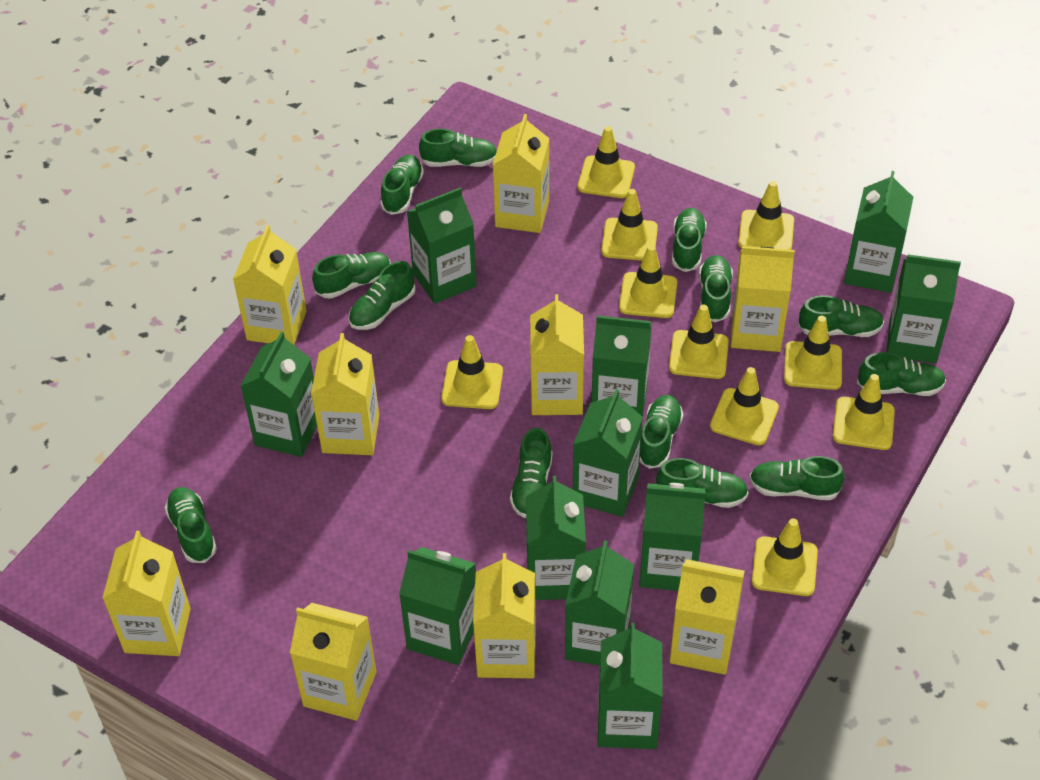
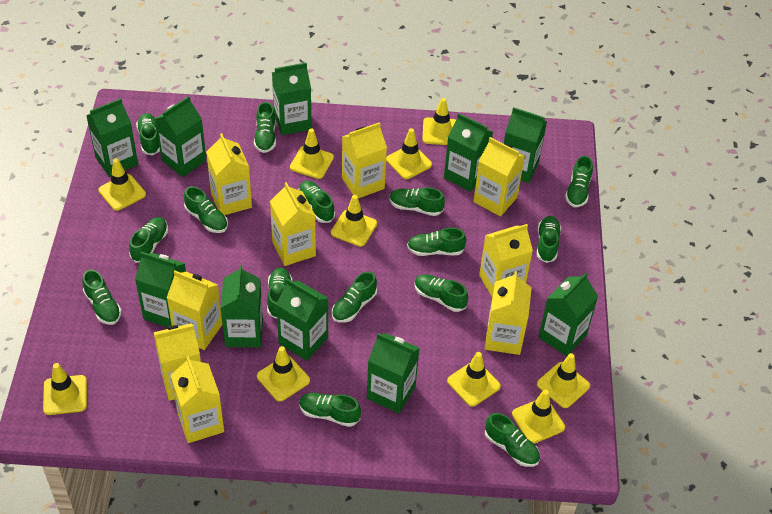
green carton: [241,332,317,457] [399,547,476,665] [407,188,477,304] [526,476,586,600] [565,540,634,666] [573,389,643,517] [592,315,652,420] [598,623,663,749] [639,483,706,591] [844,171,913,293] [887,254,961,363] = 11 -> [86,98,138,177] [135,251,186,327] [155,96,206,177] [221,265,263,347] [272,63,312,135] [276,279,328,361] [367,333,420,413] [444,113,493,192] [504,107,547,183] [538,273,598,356] = 10
green shoe: [165,487,217,563] [312,252,391,299] [349,261,416,330] [380,155,424,215] [419,129,497,167] [510,428,552,518] [640,395,683,469] [656,458,749,508] [672,208,707,272] [699,255,733,322] [749,456,845,500] [798,295,884,337] [857,352,946,396] = 13 -> [82,269,122,325] [129,217,168,263] [136,113,160,155] [184,186,228,233] [254,102,276,153] [267,268,292,319] [298,181,335,223] [299,393,361,427] [332,271,377,323] [389,187,445,216] [407,228,466,256] [415,274,468,312] [485,413,540,467] [537,216,561,263] [565,156,593,207] = 15

